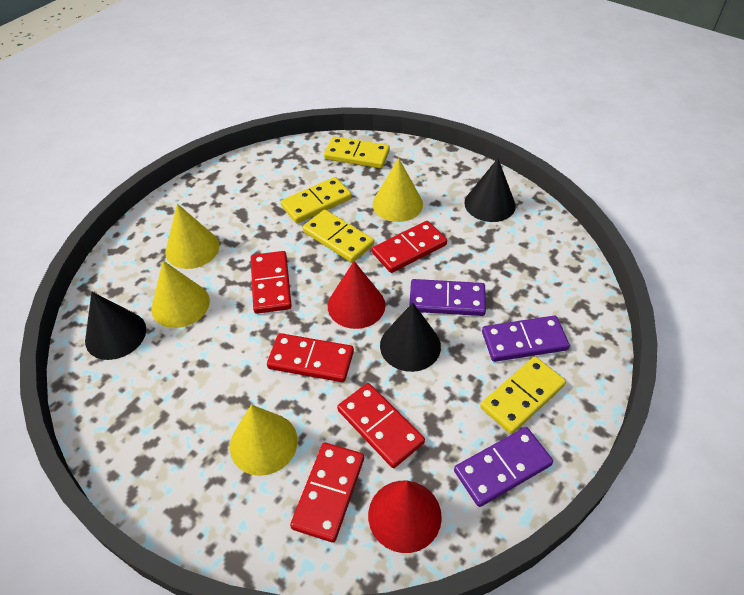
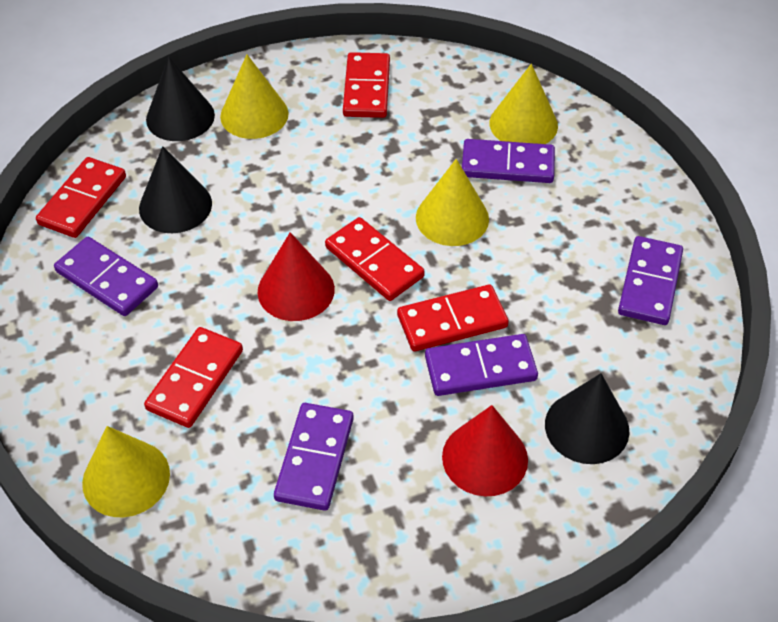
purple domino: [409,279,486,316] [454,427,553,507] [482,316,570,362] = 3 -> [54,237,158,316] [274,403,354,511] [425,334,538,396] [462,139,555,183] [618,236,683,325] = 5
yellow domino: [281,177,352,223] [302,210,374,263] [324,136,390,168] [480,356,566,434] = 4 -> none = 0

